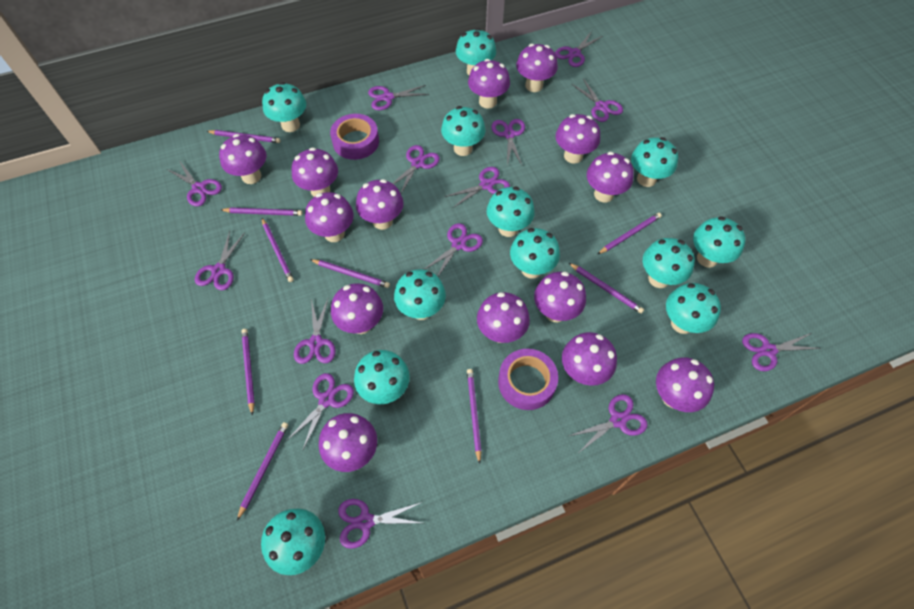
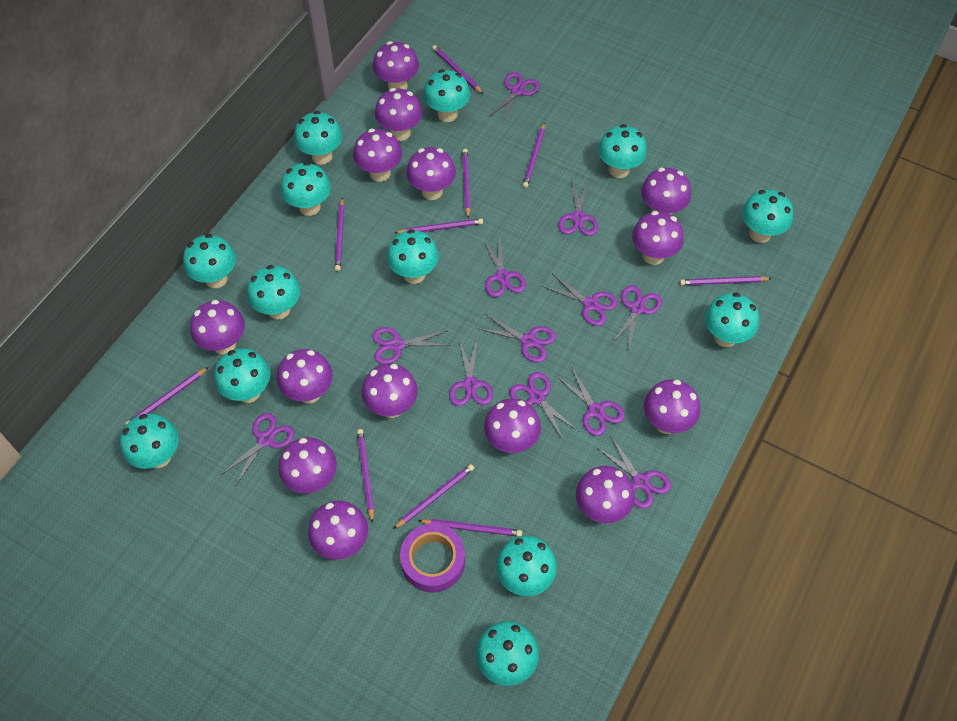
purple pencil: [207,130,281,143] [221,207,302,216] [237,422,288,520] [241,329,255,416] [262,218,294,282] [310,259,390,288] [467,369,482,464] [569,263,644,314] [598,213,662,254] = 9 -> [125,367,209,424] [335,198,344,271] [357,429,374,523] [393,464,474,529] [395,218,483,234] [418,519,522,537] [432,45,483,94] [462,149,471,218] [523,122,545,188] [680,276,772,285] = 10
purple scissors: [167,162,222,206] [195,231,245,290] [286,373,354,449] [294,297,336,364] [338,499,422,549] [368,85,429,110] [392,145,440,194] [424,223,483,277] [444,167,510,208] [491,119,525,165] [555,31,603,67] [569,394,648,452] [572,78,623,122] [742,333,821,371] = 14 -> [220,413,294,486] [372,327,450,364] [449,340,493,406] [477,314,556,363] [483,235,526,297] [489,72,540,123] [510,372,578,441] [542,274,618,326] [556,367,625,436] [558,181,598,236] [596,435,671,509] [611,285,662,351] = 12
purple tape: [330,114,379,160] [498,349,558,410] = 2 -> [400,524,465,592] = 1
turquoise mushroom: [261,509,325,575] [262,82,306,132] [354,350,410,404] [394,269,446,320] [441,106,486,156] [456,28,496,75] [487,187,535,237] [510,228,560,279] [631,137,678,187] [643,238,695,288] [666,283,721,334] [693,216,745,268] = 12 -> [120,413,179,469] [183,234,236,288] [215,348,270,403] [247,265,300,320] [281,162,331,216] [294,111,343,165] [387,229,439,284] [423,69,470,122] [476,621,539,686] [496,536,557,596] [598,124,647,178] [705,293,759,347] [742,190,793,243] = 13

